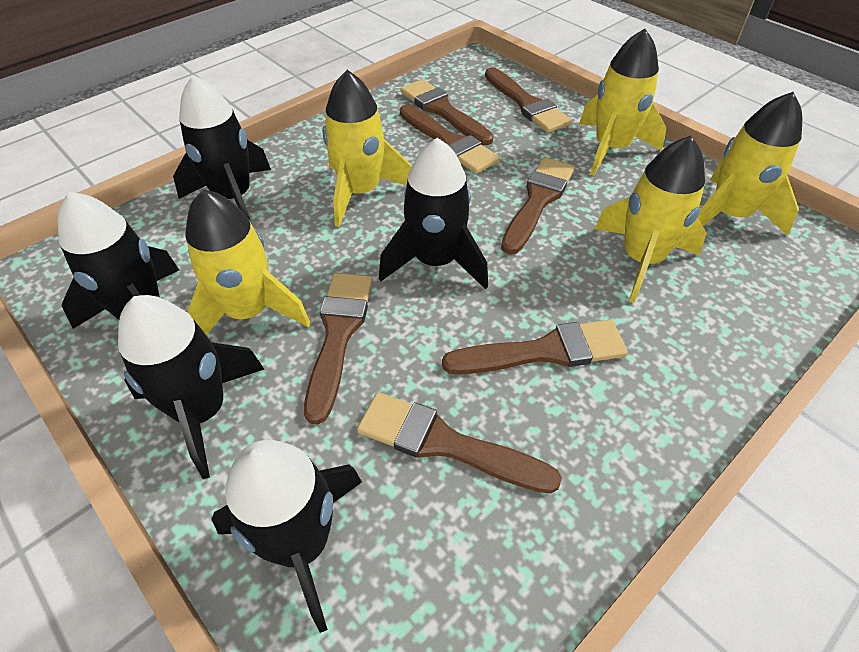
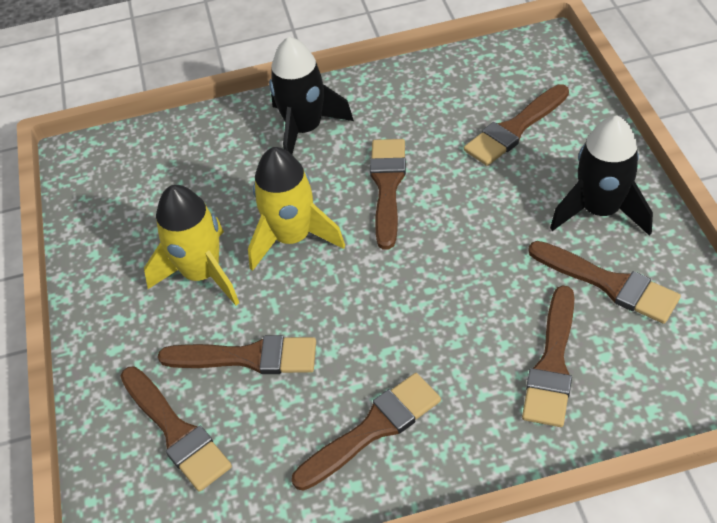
black rocket: [58,192,179,329] [118,295,264,479] [173,75,271,224] [211,440,362,633] [379,138,488,289] = 5 -> [269,37,354,154] [550,115,653,236] = 2
yellow rocket: [185,189,311,335] [323,70,411,227] [579,29,667,176] [594,136,707,303] [698,92,802,236] = 5 -> [144,185,239,305] [248,147,345,271] = 2

